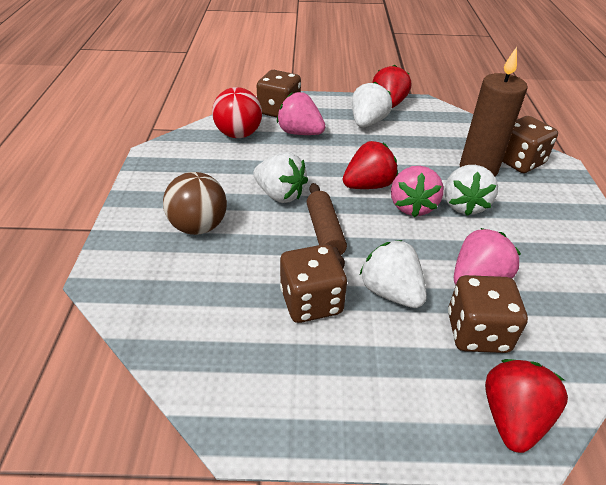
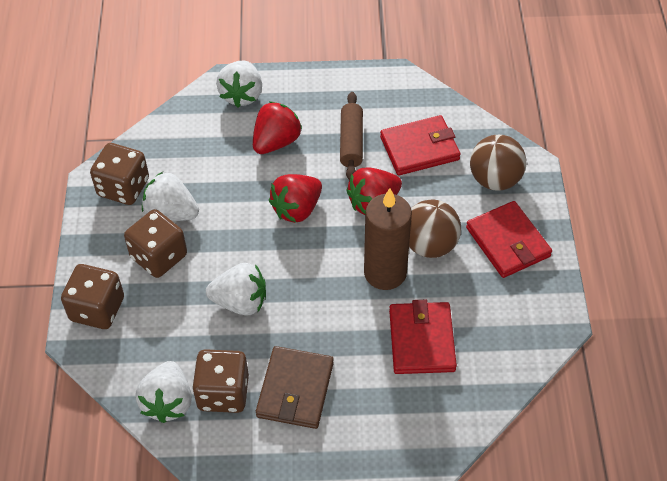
brown ball: [163,172,227,235] = 1 -> [409,200,461,258] [470,135,526,191] = 2
brown wallet: none = 0 -> [256,346,334,429] = 1
pink strawberry: [277,92,326,135] [391,166,444,217] [454,228,521,285] = 3 -> none = 0
red ball: [212,87,262,138] = 1 -> none = 0
red wallet: none = 0 -> [380,115,461,176] [389,300,457,374] [466,201,552,278] = 3

